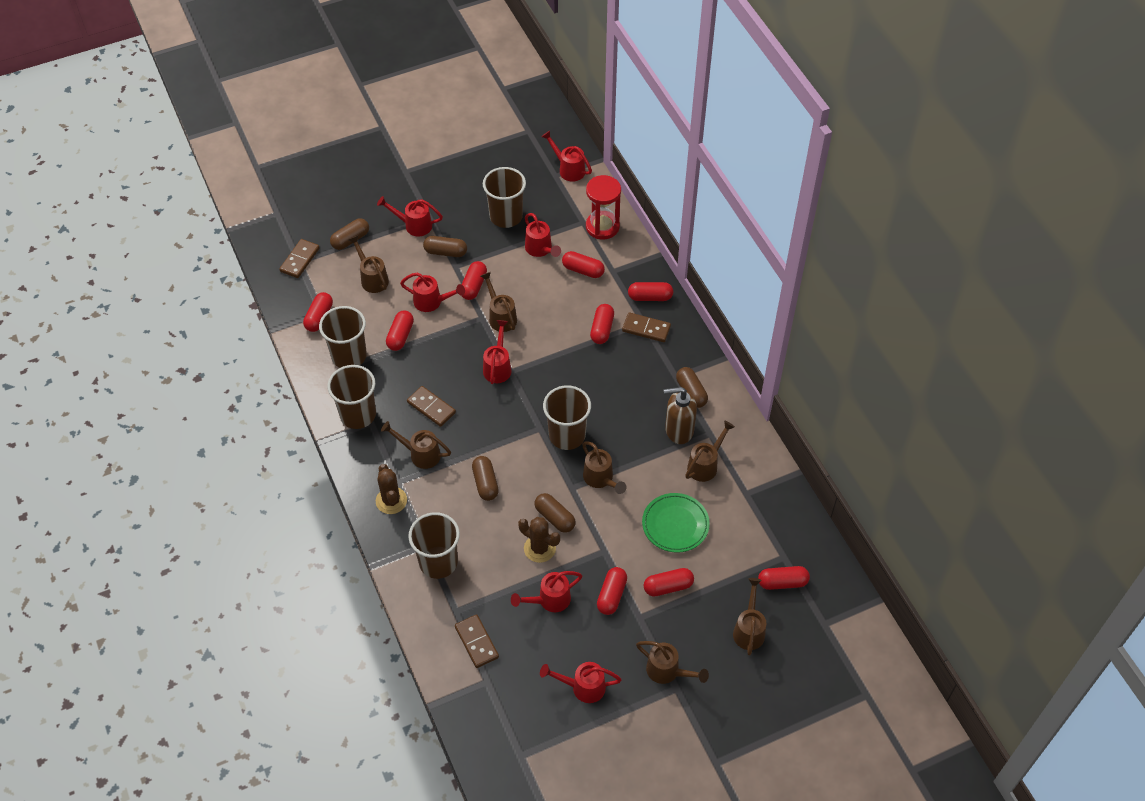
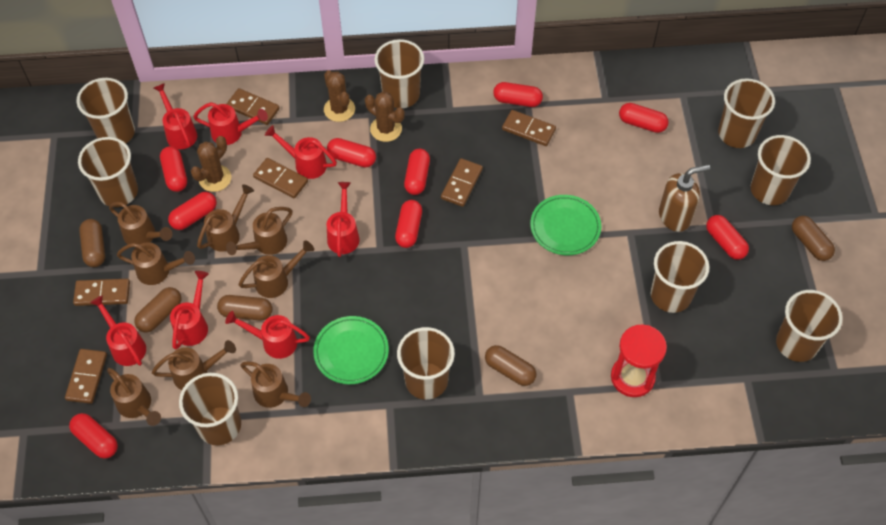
brown cactus: [376,464,407,514] [518,517,560,563] = 2 -> [191,136,231,192] [324,70,355,122] [365,91,405,142] = 3
brown cup: [319,306,367,368] [327,365,376,429] [408,512,460,579] [483,167,526,228] [543,385,591,450] = 5 -> [76,78,135,143] [78,137,138,207] [179,373,241,445] [374,39,424,108] [397,327,455,400] [651,241,709,313] [718,78,775,148] [751,135,811,205] [776,290,843,362] = 9
brown domino: [279,239,320,278] [407,386,456,427] [455,614,499,668] [622,312,671,342] = 4 -> [65,349,107,404] [73,279,130,306] [227,88,280,125] [253,158,308,198] [441,158,483,207] [502,110,556,146] = 6
brown watering can: [349,236,389,293] [381,421,451,469] [481,272,517,332] [582,441,626,494] [636,641,709,684] [685,421,735,482] [733,578,766,655] = 7 -> [107,368,161,426] [109,202,172,245] [117,242,195,285] [152,340,236,390] [197,184,254,252] [226,207,293,255] [238,240,314,298] [240,361,311,408] = 8
green plate: [642,493,710,553] = 1 -> [313,316,389,384] [530,195,601,255] = 2

